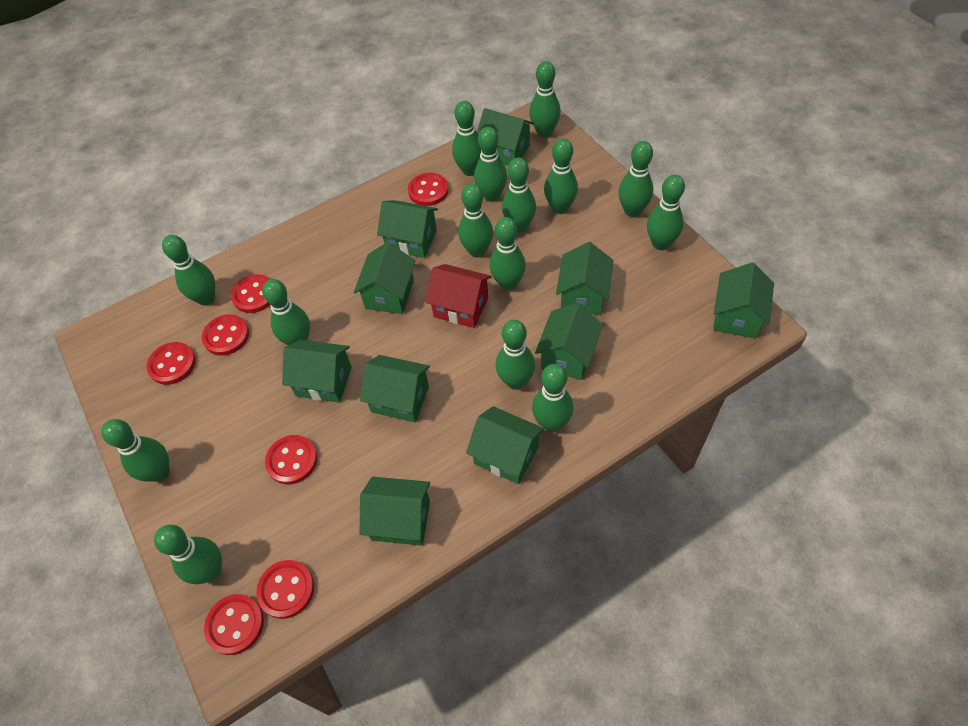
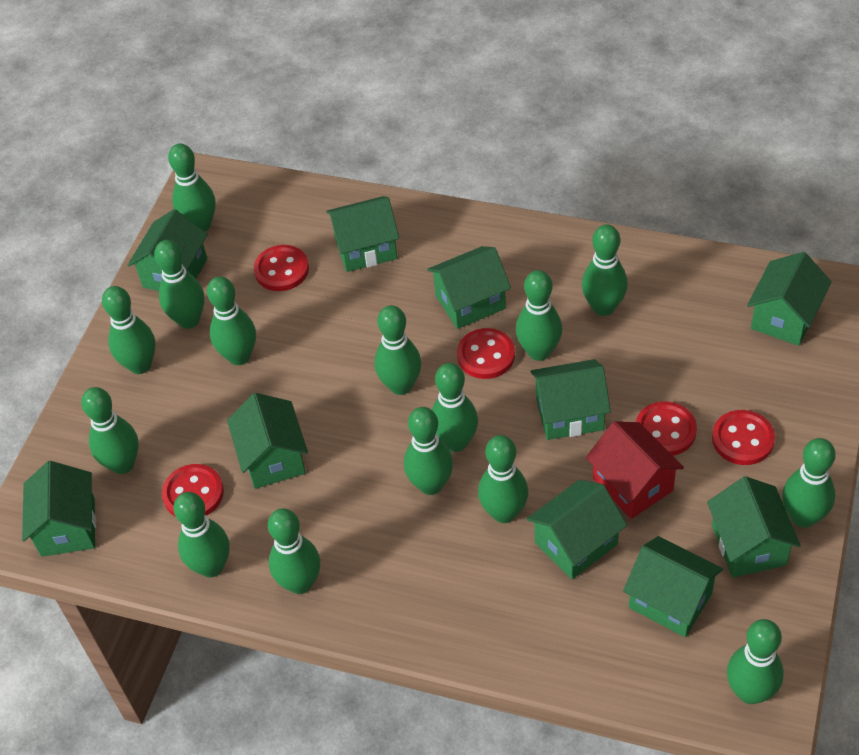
red button: [147,342,196,385] [202,314,249,356] [204,594,264,655] [231,274,271,313] [256,560,314,619] [265,435,318,484] [408,173,449,206] = 7 -> [162,464,224,517] [254,245,309,291] [457,328,515,379] [636,401,697,456] [712,410,775,465] = 5

